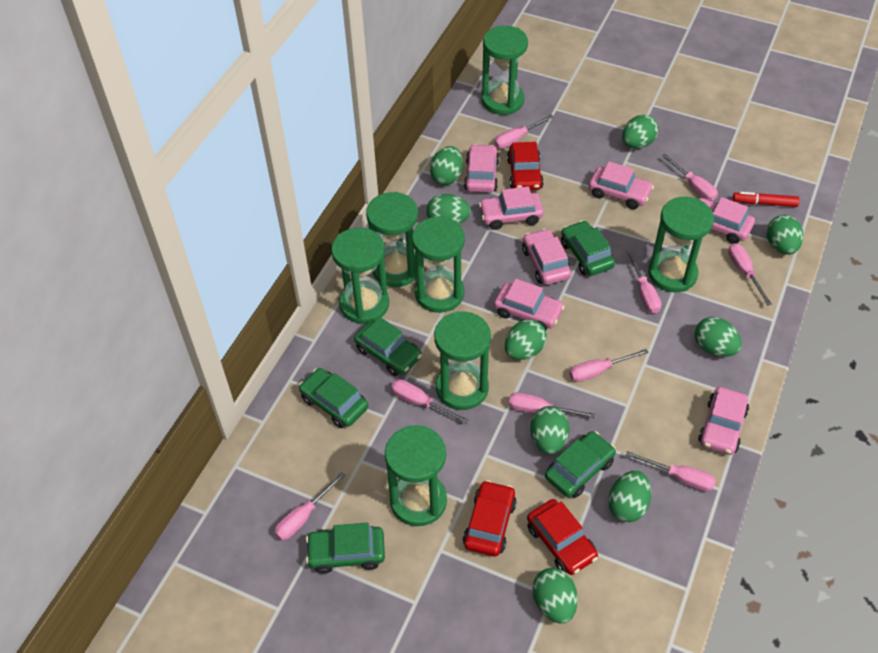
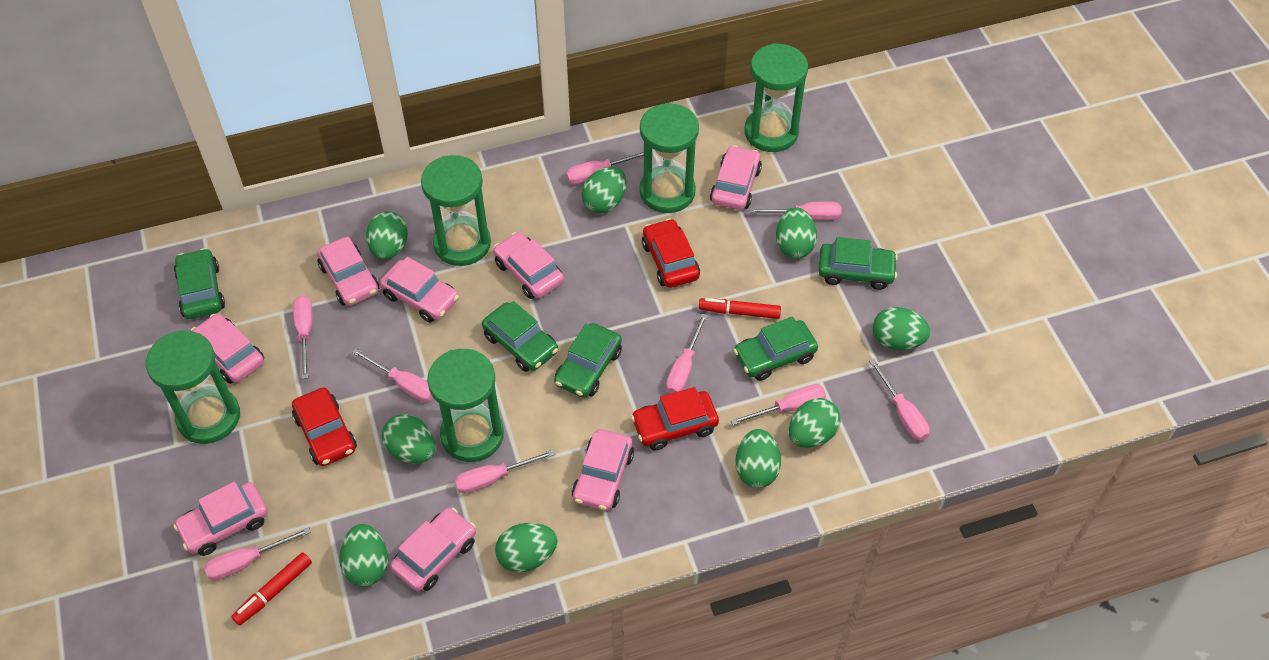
green hourglass: [331,228,389,324] [366,192,418,287] [385,425,447,526] [412,216,465,313] [434,311,491,410] [482,26,528,115] [648,197,714,292] = 7 -> [146,330,240,444] [421,155,491,266] [427,349,504,462] [639,103,699,213] [744,43,808,152] = 5
pink car: [464,144,499,193] [479,186,544,230] [494,279,565,330] [522,229,572,285] [589,161,654,209] [698,197,755,244] [698,387,749,455] = 7 -> [174,481,268,556] [191,314,264,384] [317,236,380,306] [380,257,459,323] [390,508,476,591] [493,232,564,299] [572,429,634,511] [710,145,762,210] = 8
red marker: [733,192,799,207] = 1 -> [231,552,312,625] [699,298,781,319] = 2

